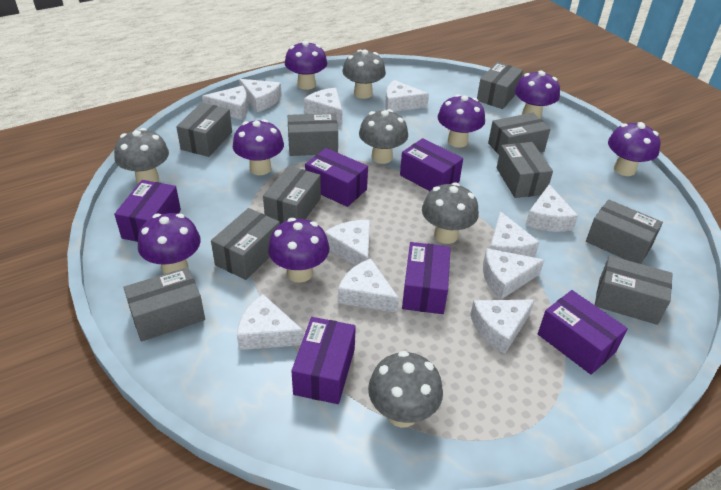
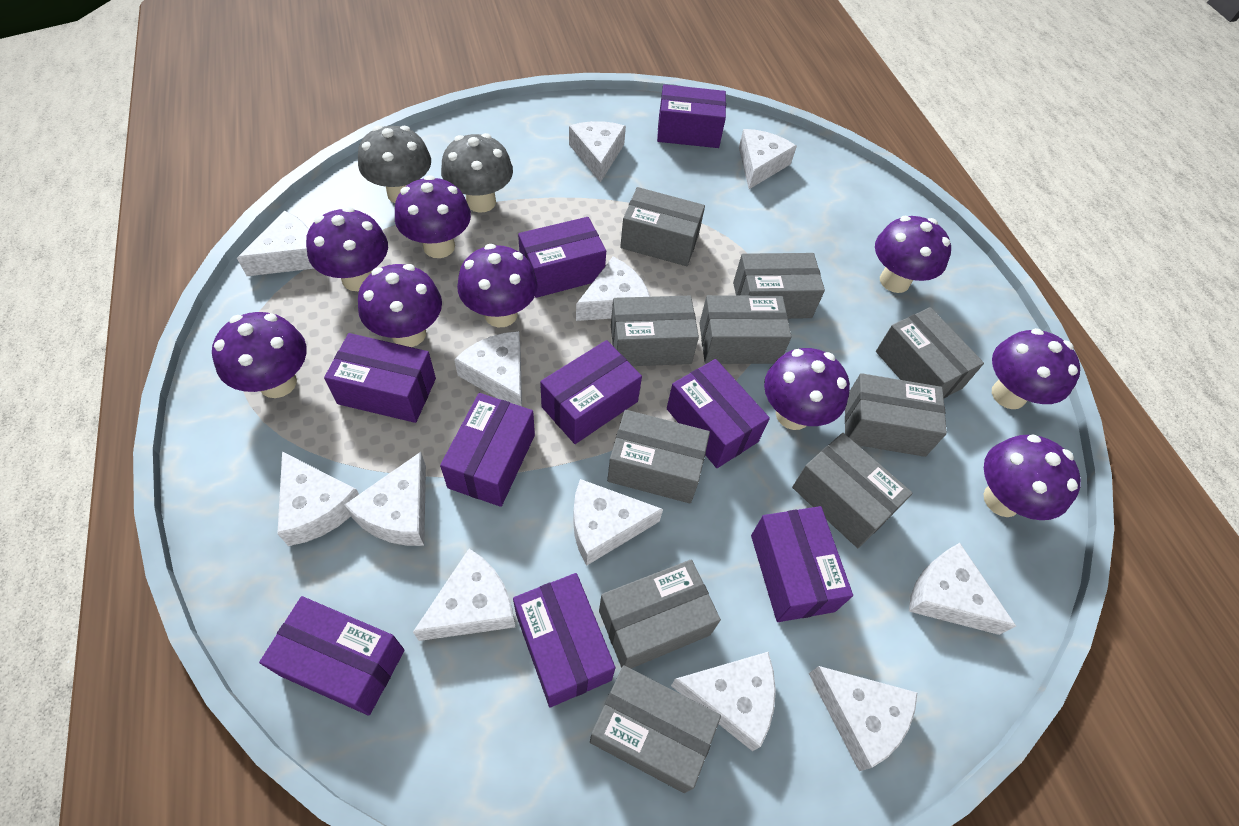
grey mushroom: [114,128,169,184] [343,50,386,99] [359,109,408,164] [368,351,443,428] [422,183,479,244] = 5 -> [358,125,431,203] [441,133,513,213] = 2
purple box: [114,180,181,242] [291,317,356,404] [305,148,368,207] [400,138,463,191] [402,242,451,314] [538,290,628,375] = 6 -> [259,596,405,716] [324,333,436,423] [440,393,535,507] [513,573,615,707] [518,217,606,298] [540,340,642,444] [657,84,726,148] [667,359,770,468] [751,506,853,622] = 9
purple mushroom: [138,213,201,274] [233,119,284,175] [268,218,330,283] [285,41,327,90] [438,94,485,148] [515,71,560,119] [608,122,661,176] = 7 -> [212,312,307,398] [306,207,388,291] [358,264,442,347] [395,175,471,258] [457,244,538,327] [764,348,850,430] [875,216,951,293] [984,434,1081,520] [992,328,1080,409] = 9
white cheese: [202,86,248,120] [237,294,304,350] [239,79,282,112] [304,88,342,124] [325,220,370,266] [338,258,399,313] [385,80,429,112] [470,300,535,354] [483,248,544,299] [490,211,540,257] [526,184,578,232] = 11 -> [237,210,314,276] [277,452,359,546] [344,452,426,546] [413,549,515,641] [454,331,522,406] [569,121,626,183] [573,479,663,566] [576,257,650,321] [671,652,776,751] [739,129,797,189] [809,666,917,771] [909,543,1016,635] = 12

